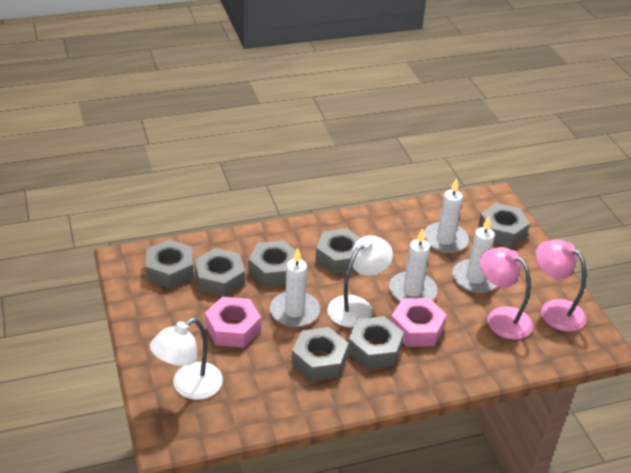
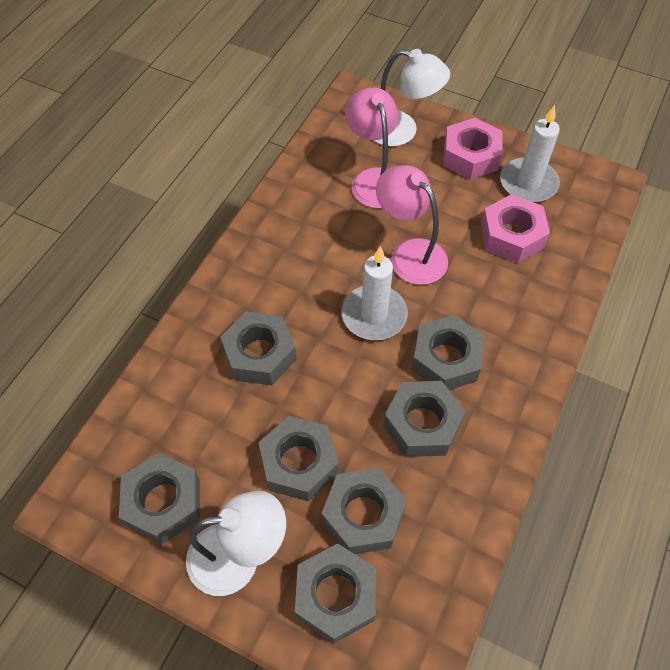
white candle: [270,248,320,327] [389,228,437,302] [424,178,469,253] [452,216,496,293] = 4 -> [341,246,408,340] [500,105,560,203] = 2

